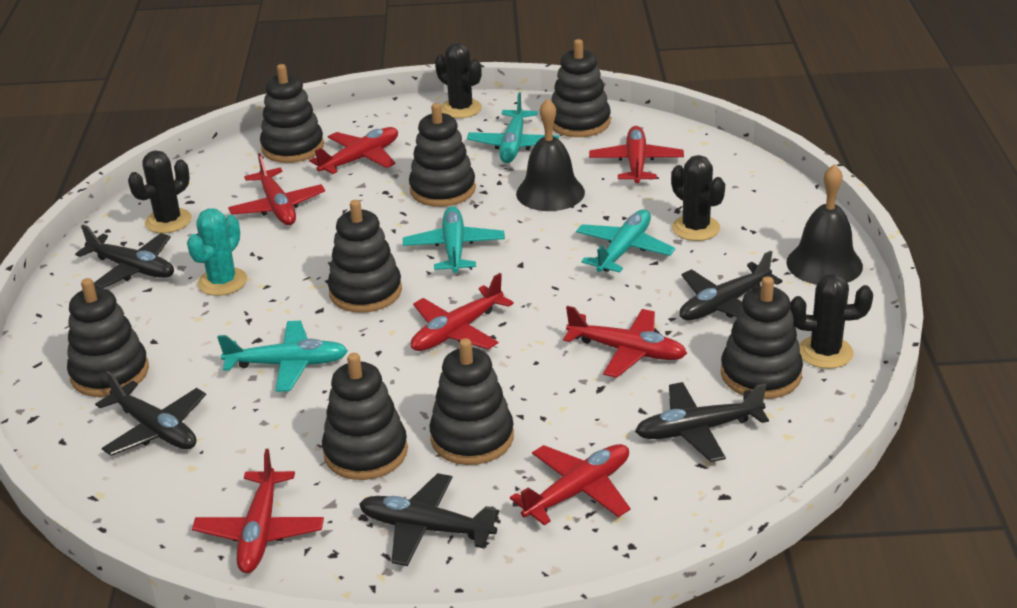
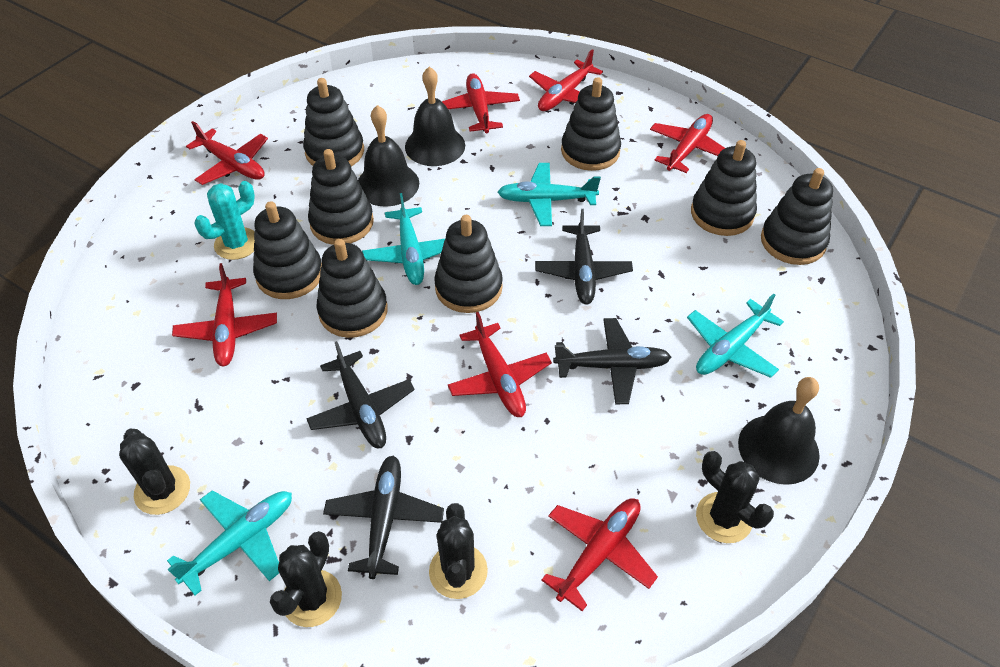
black bell: [516,98,585,211] [786,164,863,285] = 2 -> [358,105,419,207] [405,67,465,166] [738,377,820,485] = 3
black plane: [75,225,174,288] [95,371,206,456] [359,473,499,566] [635,382,769,462] [679,251,782,320] = 5 -> [306,341,415,448] [323,456,444,579] [535,209,633,305] [553,318,671,405] = 4

